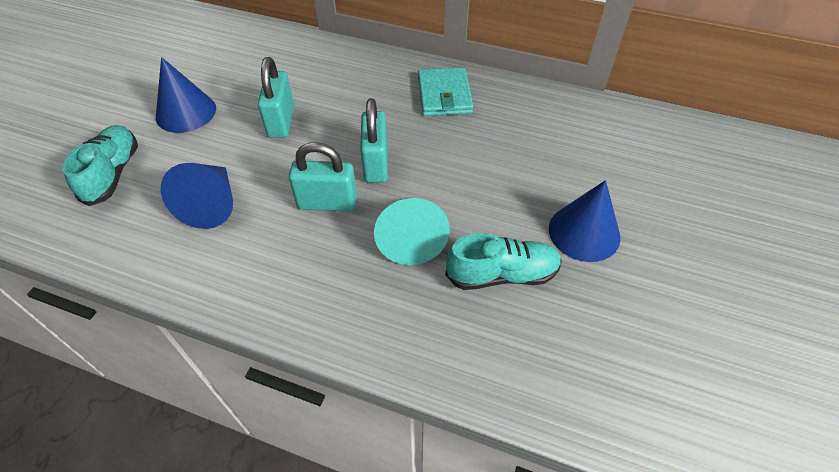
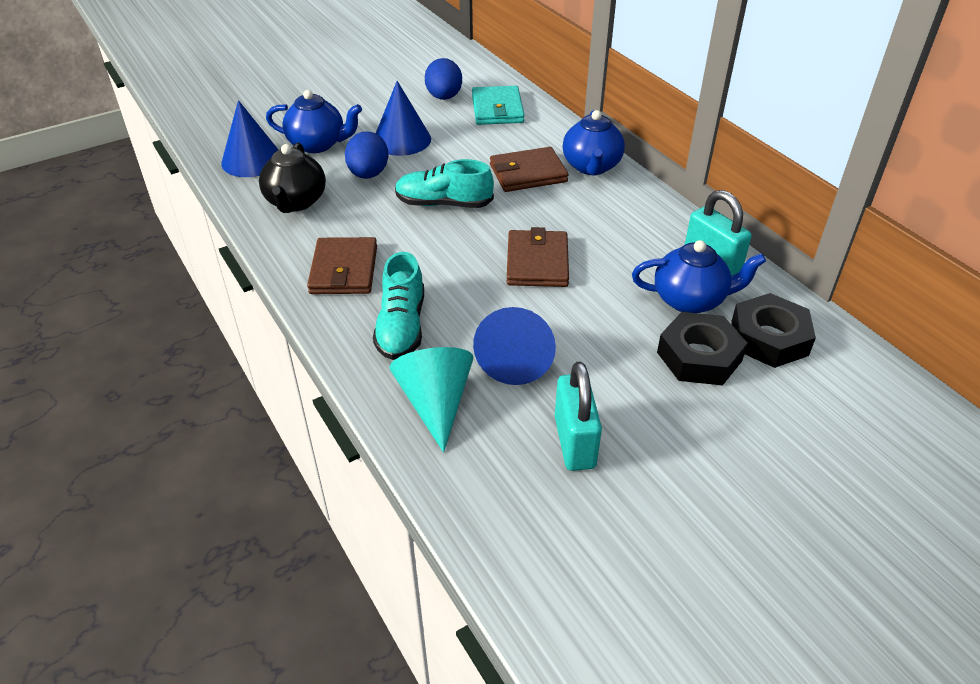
black nut: none = 0 -> [657,312,748,385] [731,293,816,368] = 2
black teapot: none = 0 -> [259,143,326,213] = 1
blue egg: none = 0 -> [345,131,389,179] [425,58,462,100] = 2
blue teapot: none = 0 -> [266,90,362,153] [563,110,625,175] [632,240,766,313] = 3
brown wallet: none = 0 -> [307,237,377,294] [490,147,568,192] [507,227,569,287] = 3
turquoise padlock: [258,57,294,138] [289,142,357,212] [360,98,388,183] = 3 -> [555,362,602,471] [685,190,752,276] = 2

